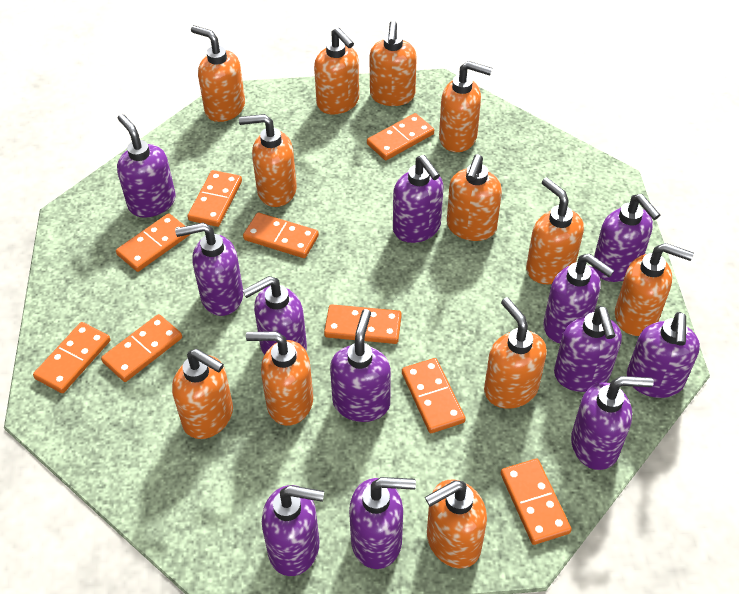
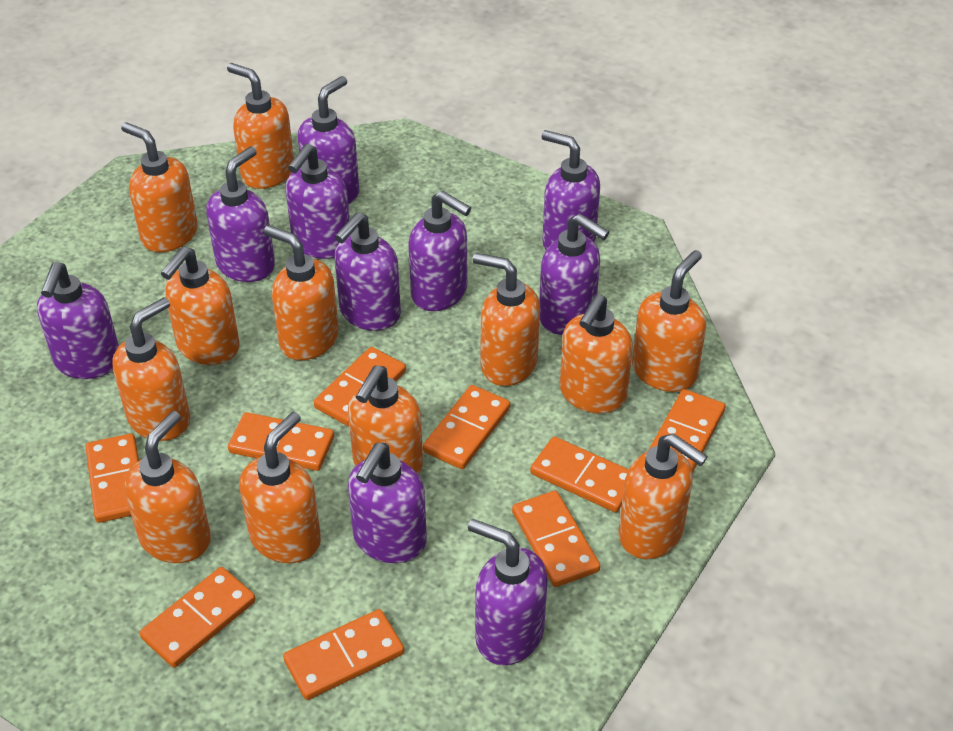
purple soap dispenser: [117,114,176,218] [175,223,243,316] [242,276,307,355] [262,485,324,576] [330,309,391,422] [349,477,416,569] [393,155,444,243] [543,253,615,343] [554,306,622,392] [571,376,654,470] [592,194,660,282] [627,312,700,398] = 12 -> [37,262,119,379] [206,146,275,282] [285,143,350,259] [298,76,359,204] [335,212,401,331] [348,443,427,563] [408,191,471,311] [468,519,548,665] [539,214,609,335] [542,130,600,250] = 10

